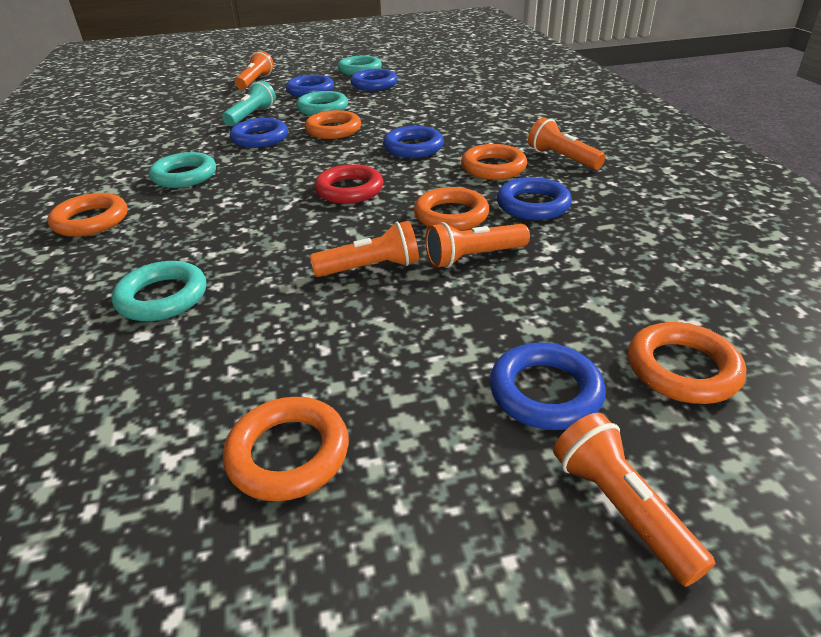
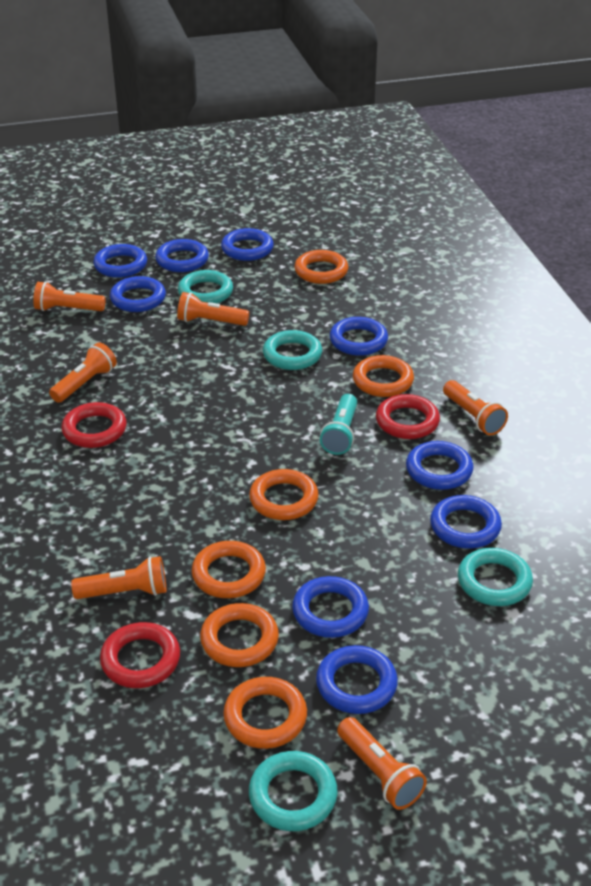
blue ring: [230,118,288,148] [286,75,334,97] [350,69,398,91] [383,126,444,158] [490,342,606,430] [497,177,572,220] = 6 -> [93,244,147,278] [110,276,166,312] [155,239,209,272] [221,228,274,261] [292,576,369,638] [316,645,398,714] [330,317,388,356] [406,441,473,490] [430,495,502,549] = 9
orange flashlight: [235,51,274,90] [310,221,419,277] [425,222,530,268] [528,117,606,170] [553,413,716,587] = 5 -> [33,281,106,311] [49,342,117,403] [71,556,166,599] [177,292,249,326] [337,717,427,810] [443,380,508,435] = 6
red ring: [314,164,384,204] = 1 -> [62,402,127,448] [100,622,180,688] [376,394,440,439] = 3

